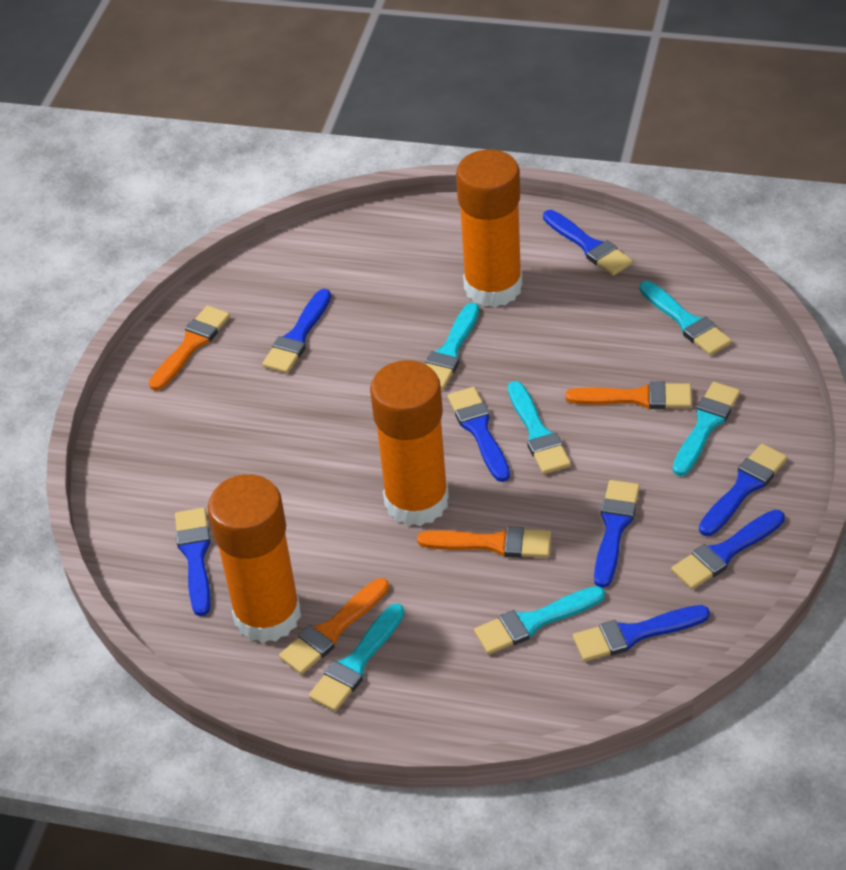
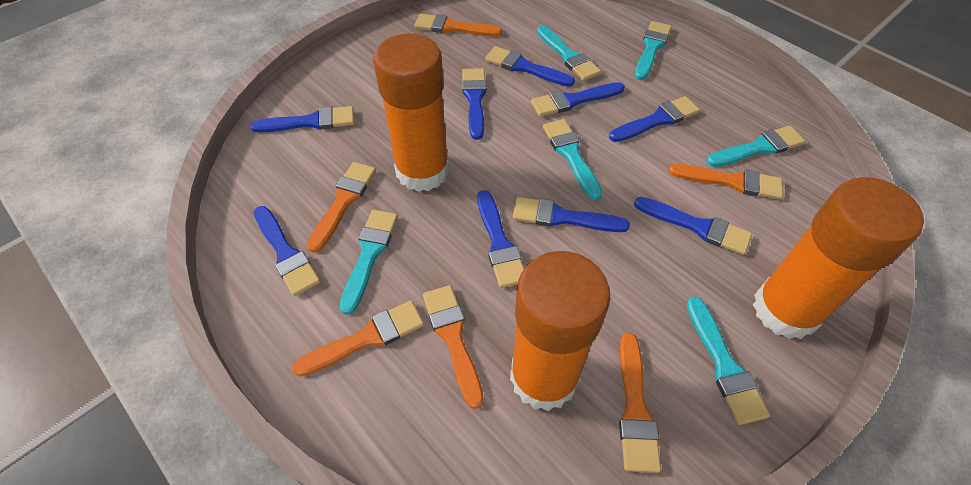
blue brush: [175,508,211,616] [262,289,331,373] [448,387,510,482] [543,210,633,276] [573,605,710,662] [594,480,640,588] [671,510,785,590] [699,444,787,536] = 8 -> [251,106,354,133] [254,206,320,296] [462,68,487,140] [477,190,524,288] [485,46,575,87] [513,197,630,232] [531,82,625,117] [609,96,700,142] [634,197,752,255] = 9
orange brush: [149,305,230,391] [279,578,389,674] [417,526,551,558] [565,381,692,409] = 4 -> [292,301,424,377] [307,162,376,253] [414,14,503,37] [423,285,484,409] [619,333,661,473] [668,164,783,200] = 6

